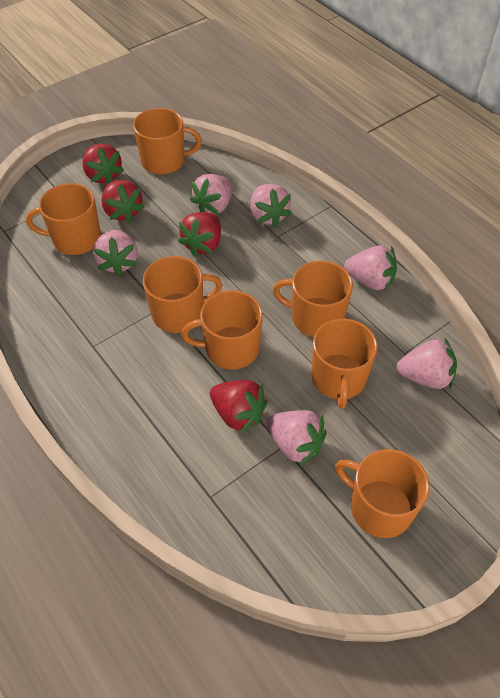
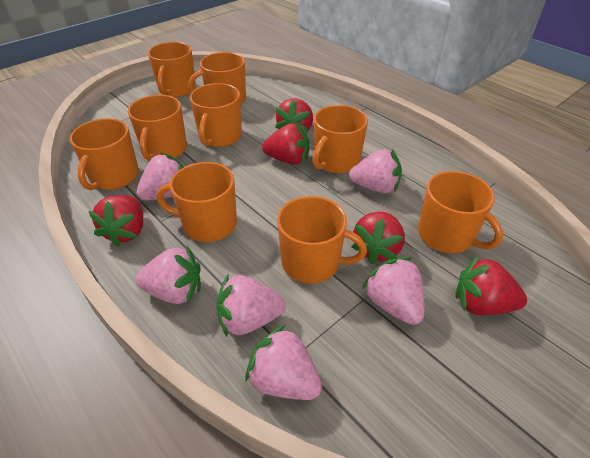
orange mug: [26,183,101,255] [133,108,202,175] [143,256,222,333] [181,290,263,369] [273,261,353,337] [312,319,378,409] [335,449,430,538] = 7 -> [70,118,139,190] [128,95,187,161] [148,42,196,97] [156,162,237,242] [188,52,246,105] [190,83,242,147] [277,196,367,283] [312,105,368,173] [418,171,503,253] = 9
red strawberry: [82,144,124,184] [101,180,145,223] [178,212,221,257] [210,380,268,433] = 4 -> [88,195,143,247] [262,123,309,165] [275,98,313,132] [352,212,405,264] [455,255,527,315] = 5

